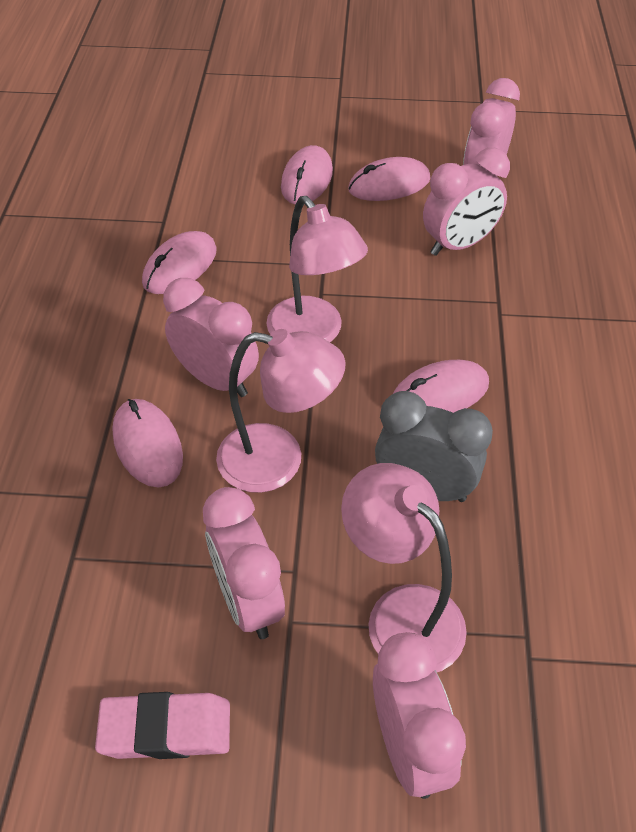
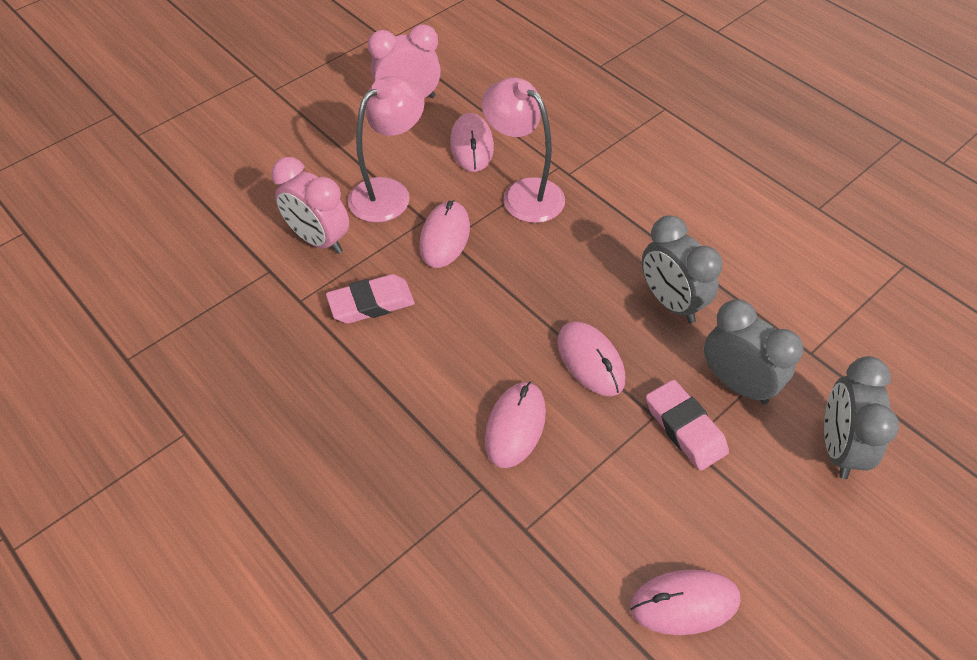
grey clock: [375,391,493,502] = 1 -> [642,215,722,323] [704,300,803,405] [824,356,899,479] = 3
pink clock: [163,278,259,397] [203,487,285,639] [373,632,466,799] [423,148,510,256] [463,78,520,176] = 5 -> [272,157,349,254] [368,24,441,98] = 2
pink eraser: [95,692,230,759] = 1 -> [326,274,415,324] [646,380,729,470] = 2
pink lamp: [216,329,346,493] [266,196,368,342] [341,463,467,672] = 3 -> [348,76,425,223] [482,77,565,223] = 2

